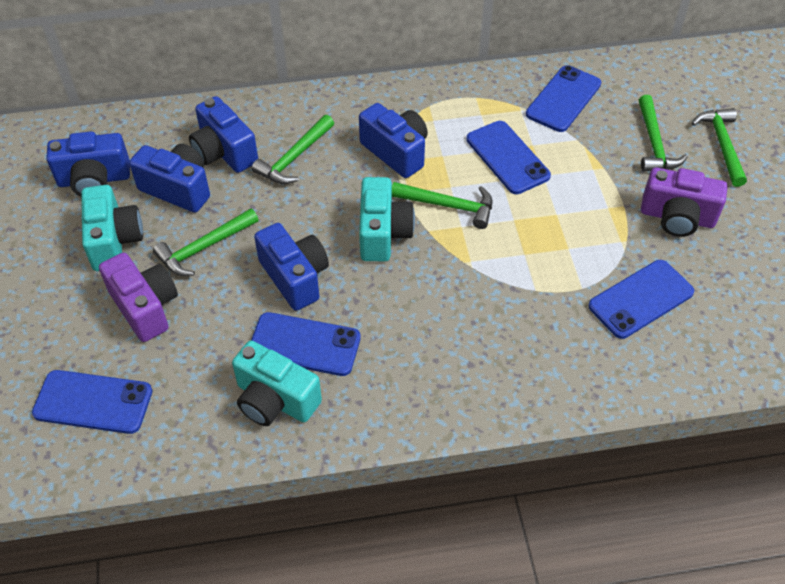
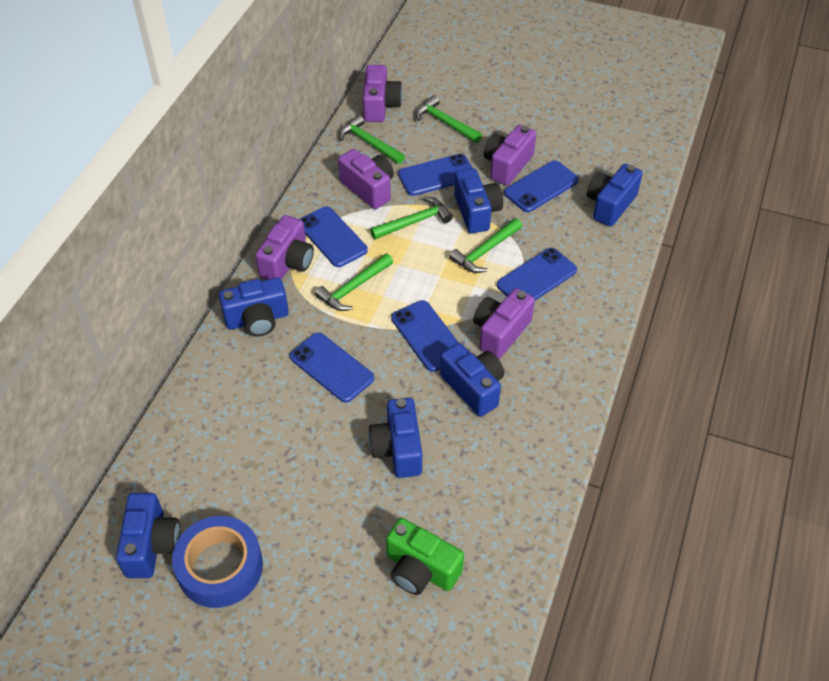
blue camera: [46,131,130,196] [129,144,210,213] [189,96,258,173] [254,223,329,311] [359,103,428,178] = 5 -> [116,493,181,578] [219,277,289,337] [369,398,422,478] [440,343,504,417] [454,168,503,233] [587,164,643,227] = 6
blue phone: [32,370,152,434] [251,312,361,376] [466,121,551,194] [526,65,601,132] [588,260,694,339] = 5 -> [290,333,374,403] [300,206,368,267] [391,300,459,372] [398,154,472,196] [497,248,577,300] [504,160,579,212] = 6
blue tape: none = 0 -> [172,516,263,608] = 1
green camera: none = 0 -> [386,518,464,595] = 1
purple camera: [99,253,178,342] [641,167,727,237] = 2 -> [255,215,314,280] [338,149,394,209] [363,65,403,122] [473,288,535,359] [484,125,536,186] = 5
turquoise camera: [81,185,143,271] [232,341,322,426] [359,177,415,261] = 3 -> none = 0

